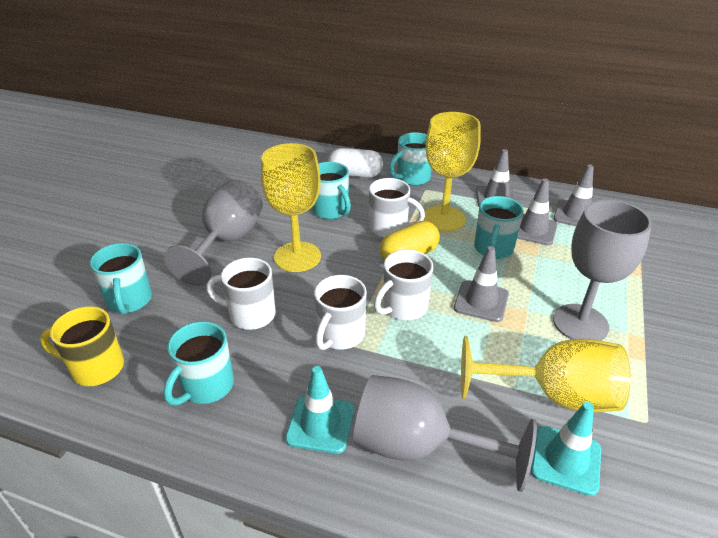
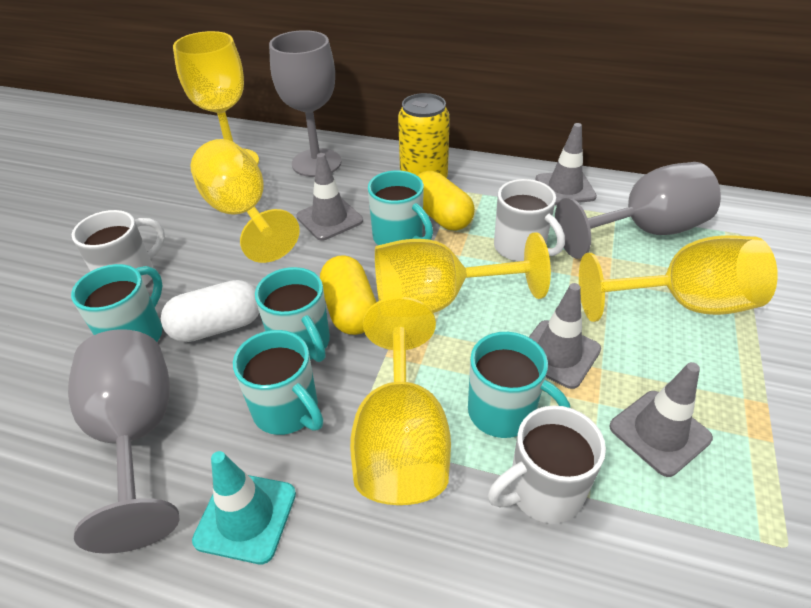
turquoise traffic cone: [285,366,354,454] [531,402,601,496] = 2 -> [192,451,296,564] = 1
white mug: [206,258,276,330] [314,275,367,350] [369,178,425,237] [374,249,433,320] = 4 -> [72,210,165,286] [488,405,606,524] [494,179,565,262] = 3
yellow can: none = 0 -> [398,93,450,178] = 1
yellow capsule: [380,221,440,261] = 1 -> [320,255,377,335] [418,171,475,231] = 2
yellow goblet: [261,143,321,272] [423,112,481,231] [461,336,631,412] = 3 -> [173,31,259,165] [191,139,300,263] [350,297,451,505] [375,232,551,313] [579,235,778,322] = 5
yellow mug: [40,306,124,386] = 1 -> none = 0

